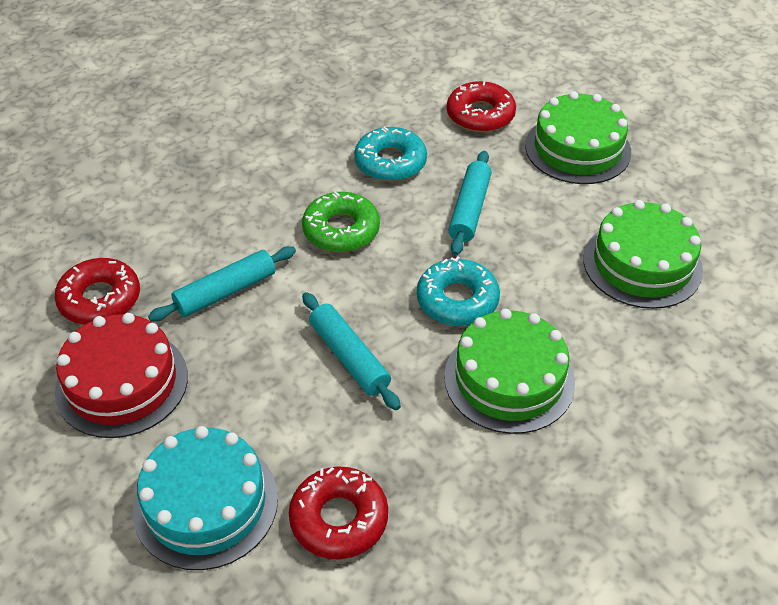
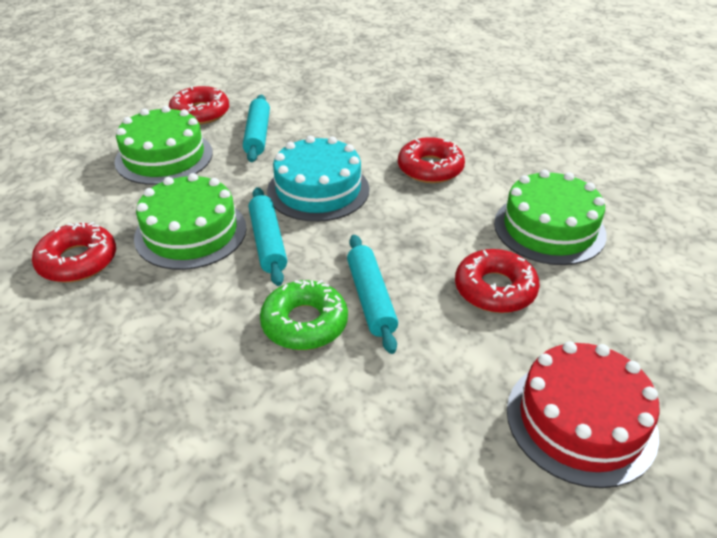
red donut: [55,258,140,325] [289,467,388,559] [447,81,516,132] = 3 -> [32,222,116,282] [169,86,229,125] [398,137,465,183] [455,249,540,313] = 4
turquoise donut: [354,126,427,182] [417,257,500,326] = 2 -> none = 0

